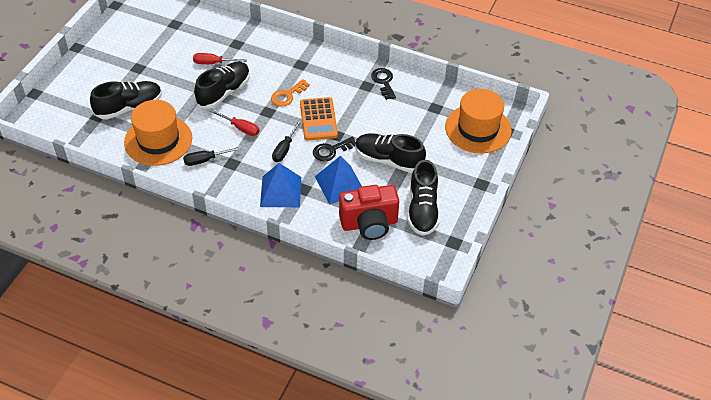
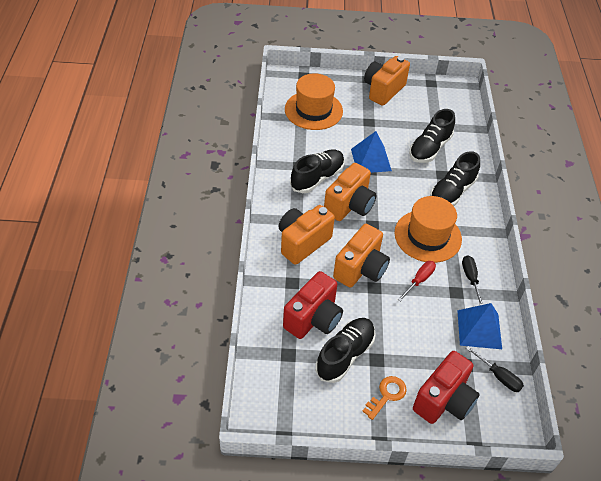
black key: [313,137,356,162] [371,68,396,100] = 2 -> none = 0
orange calculator: [300,97,338,140] = 1 -> none = 0
orange camera: none = 0 -> [279,205,335,265] [324,163,376,221] [333,224,390,288] [364,56,410,106] = 4
red camera: [339,185,399,240] = 1 -> [283,271,343,339] [413,351,480,424] = 2
red screwdriver: [193,53,247,64] [211,110,259,136] = 2 -> [398,261,436,301] = 1

